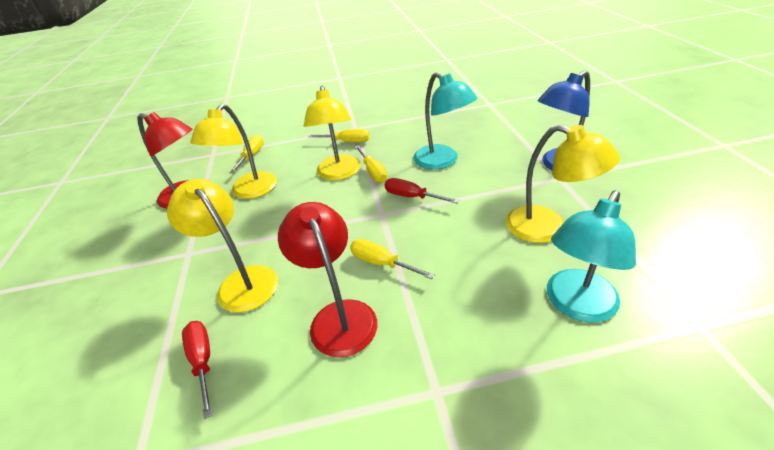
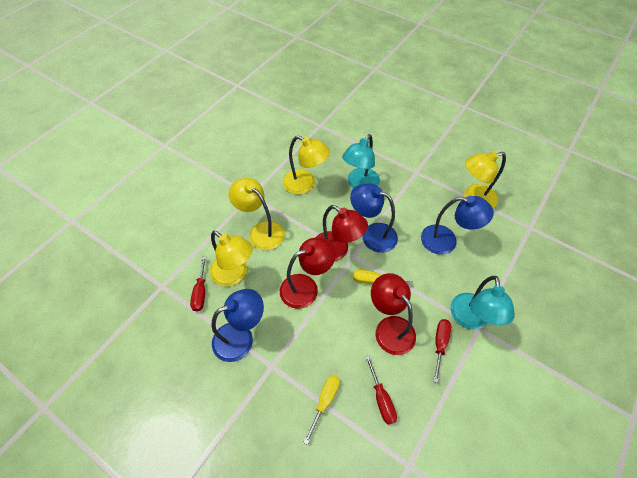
blue lamp: [538,70,590,170] = 1 -> [212,289,264,362] [350,183,398,253] [421,196,494,255] = 3
red lamp: [137,112,193,209] [278,202,377,357] = 2 -> [280,237,336,309] [317,205,368,261] [371,273,416,355] = 3
red screwdriver: [182,321,213,419] [385,178,459,204] = 2 -> [190,256,206,311] [365,355,397,425] [433,319,451,383] = 3
yellow screwdriver: [229,135,264,173] [308,129,370,142] [350,239,435,279] [355,146,387,183] = 4 -> [303,375,340,445] [353,270,413,285] = 2

